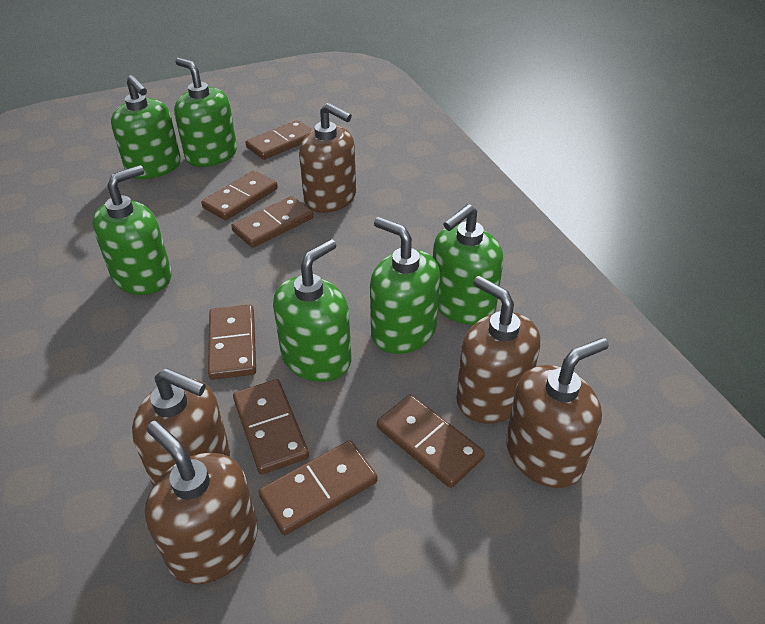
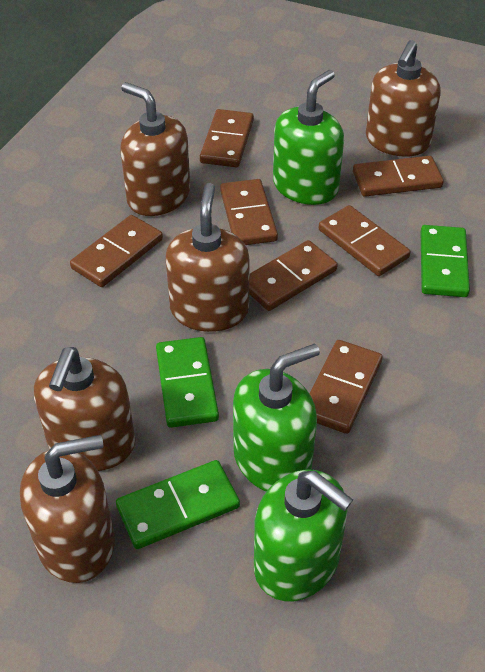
green domino: none = 0 -> [116,460,240,549] [156,337,219,428] [421,225,470,297] = 3
green soap dispenser: [92,165,172,295] [111,75,181,179] [174,58,237,167] [273,239,351,382] [370,217,440,354] [433,204,503,325] = 6 -> [233,343,320,492] [254,470,353,601] [273,70,344,205] = 3

